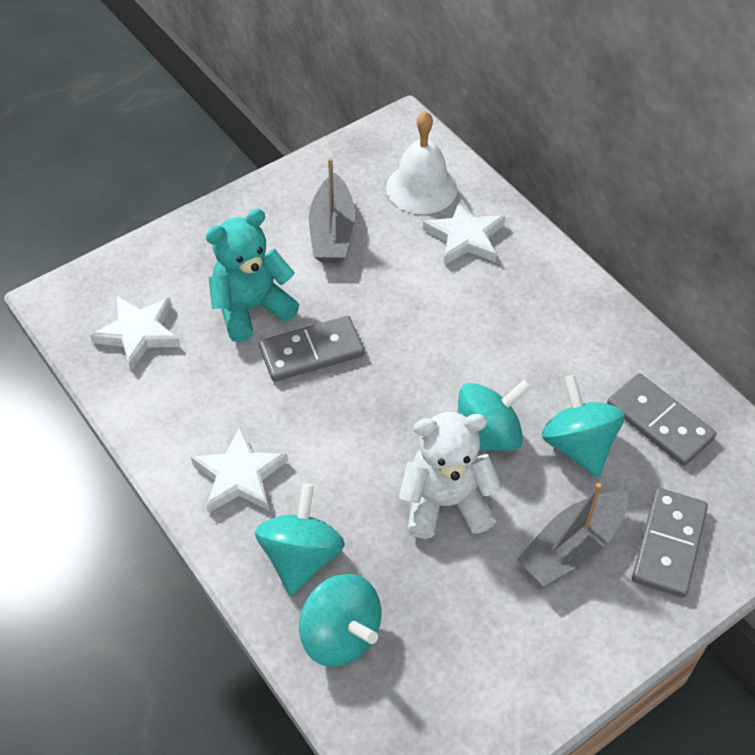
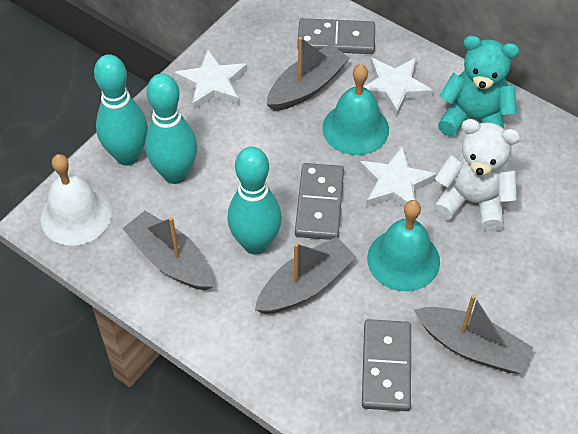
grey boat: [309,158,355,263] [517,483,628,586] = 2 -> [122,211,213,290] [255,237,356,314] [267,37,350,111] [414,294,533,374] = 4
turquoise bell: none = 0 -> [322,64,389,155] [367,200,440,291] = 2
turquoise bowling pin: none = 0 -> [94,54,148,166] [145,73,197,184] [227,146,282,255] = 3
turquoise spinning top: [255,484,345,596] [299,574,382,667] [457,379,532,451] [542,375,625,478] = 4 -> none = 0

